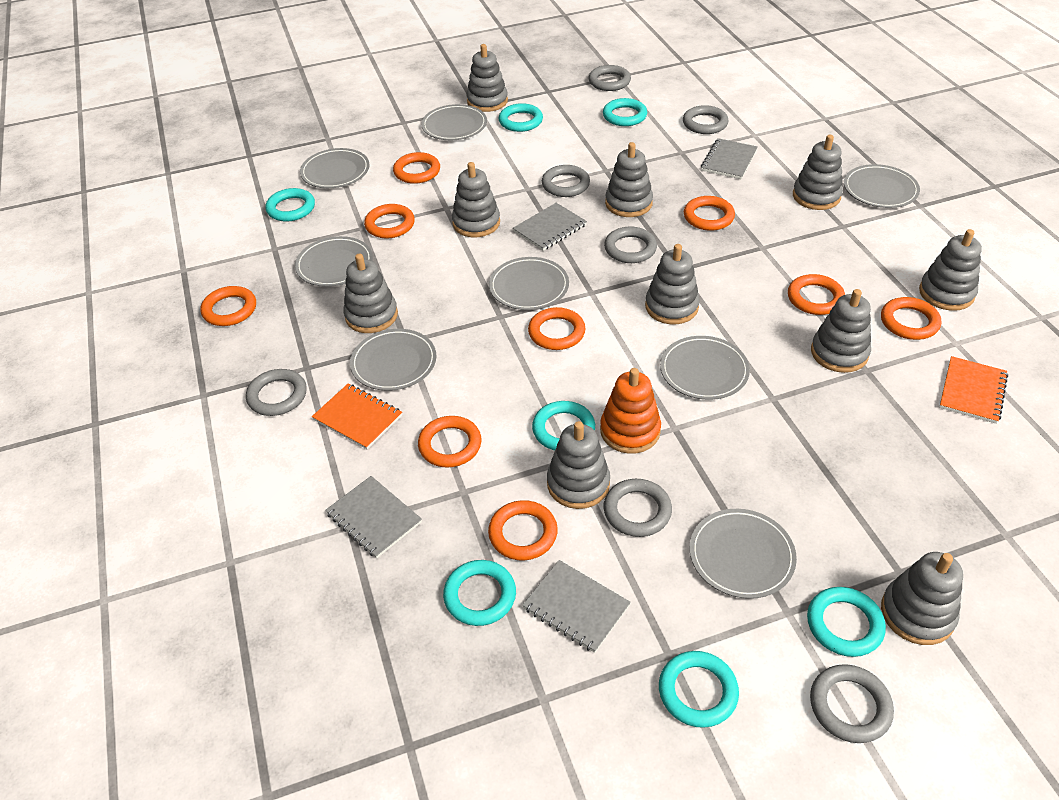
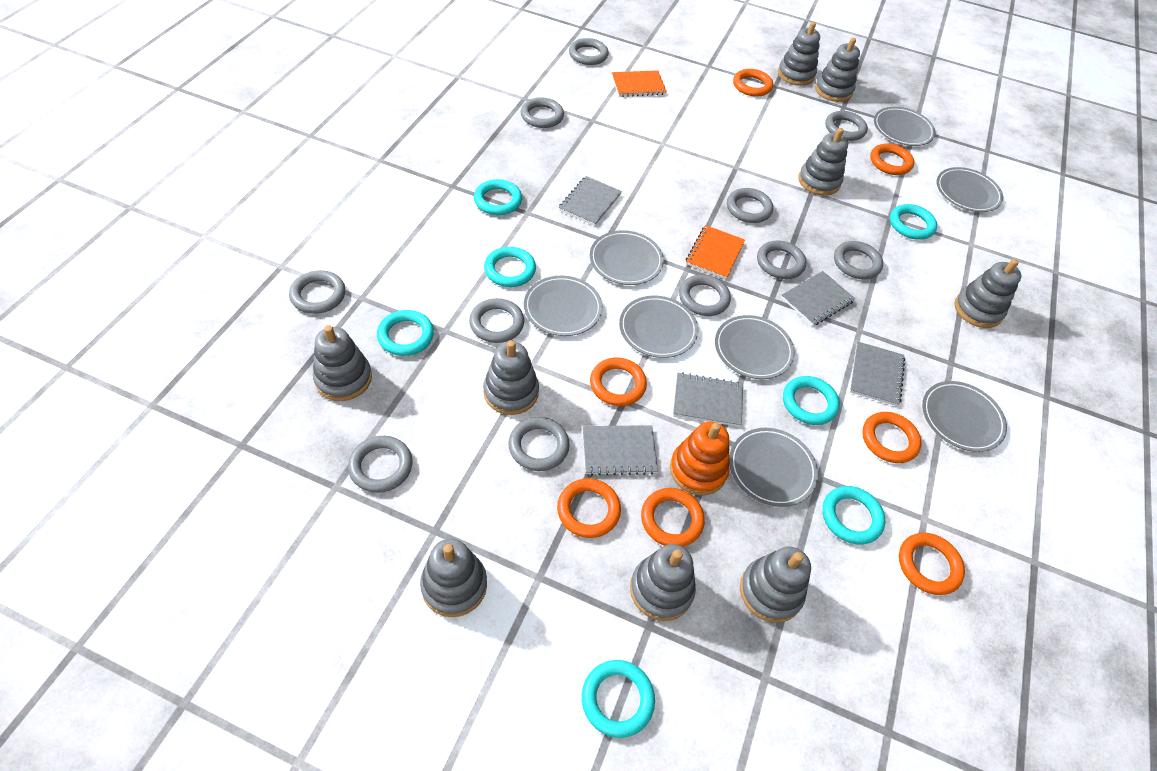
grey notebook: [325,476,422,559] [513,203,587,251] [522,560,631,653] [701,138,758,179] = 4 -> [559,176,622,226] [583,425,658,476] [673,372,743,427] [781,271,855,326] [850,342,905,406] = 5
grey ring: [246,369,307,416] [542,165,590,197] [589,65,631,91] [603,479,672,537] [604,226,657,263] [683,105,728,134] [810,664,894,743] = 7 -> [289,270,345,314] [348,436,412,493] [469,298,524,343] [509,417,570,471] [521,97,564,128] [569,38,609,65] [679,275,731,316] [727,188,773,223] [757,241,806,279] [825,111,868,141] [834,241,883,279] = 11
grey stacking toy: [343,254,398,333] [452,162,500,237] [467,44,508,112] [547,421,610,509] [605,142,653,217] [645,244,700,324] [793,134,843,210] [811,289,871,373] [881,552,963,645] [919,229,982,311] = 10 -> [313,325,372,401] [420,539,487,617] [483,340,539,415] [630,544,696,621] [740,546,811,623] [778,22,820,86] [798,128,848,196] [815,38,860,102] [954,259,1021,328] = 9
orange ring: [201,286,256,326] [364,204,415,238] [393,152,440,184] [418,416,482,468] [488,500,558,560] [528,307,586,350] [684,196,735,231] [788,274,845,315] [881,297,941,340] = 9 -> [557,478,621,538] [590,357,647,406] [641,488,705,547] [733,69,773,97] [862,412,922,463] [870,143,914,175] [899,533,965,595] = 7

